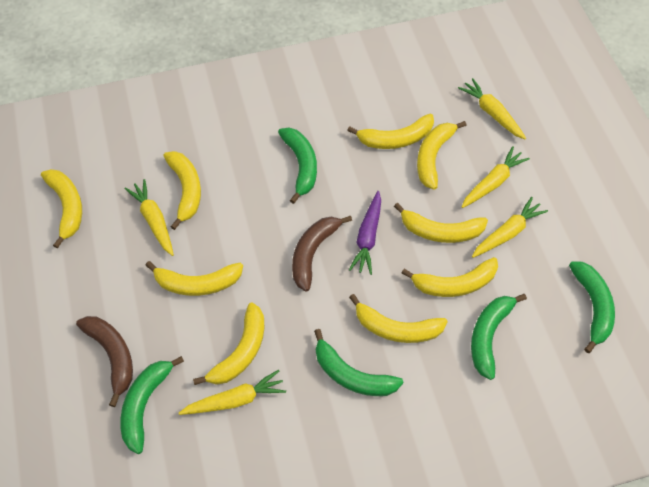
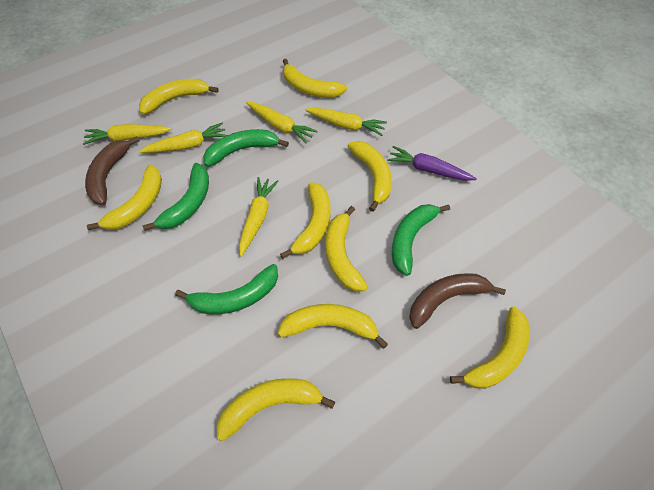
green banana: [120,356,184,454] [278,128,317,204] [314,329,403,396] [471,294,527,380] [569,261,615,353] = 5 -> [143,163,209,231] [175,264,278,314] [203,129,289,167] [392,204,450,276] = 4

